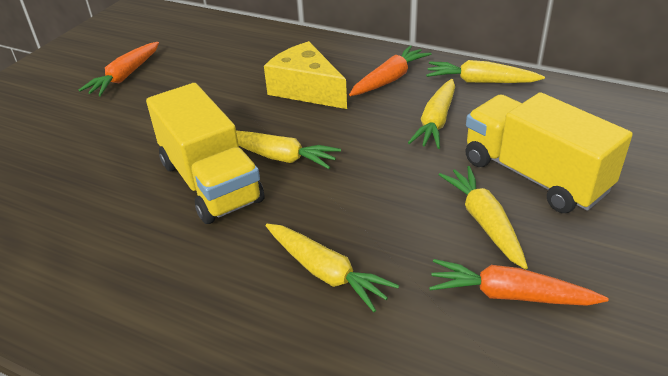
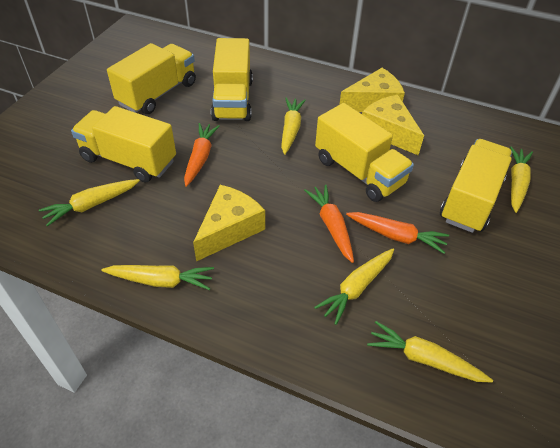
yellow carrot: [236,131,341,169] [266,224,399,312] [408,79,455,149] [426,60,545,83] [439,166,528,269] = 5 -> [39,179,140,227] [101,265,214,290] [281,98,306,155] [314,248,394,325] [367,321,493,382] [510,147,533,213] = 6
yellow cheese: [264,41,347,109] = 1 -> [193,185,265,261] [339,68,405,112] [362,95,424,155] = 3
yellow truck: [146,83,264,224] [465,92,633,213] = 2 -> [71,106,176,183] [107,43,196,114] [211,38,253,121] [315,103,414,202] [440,139,512,233] = 5

